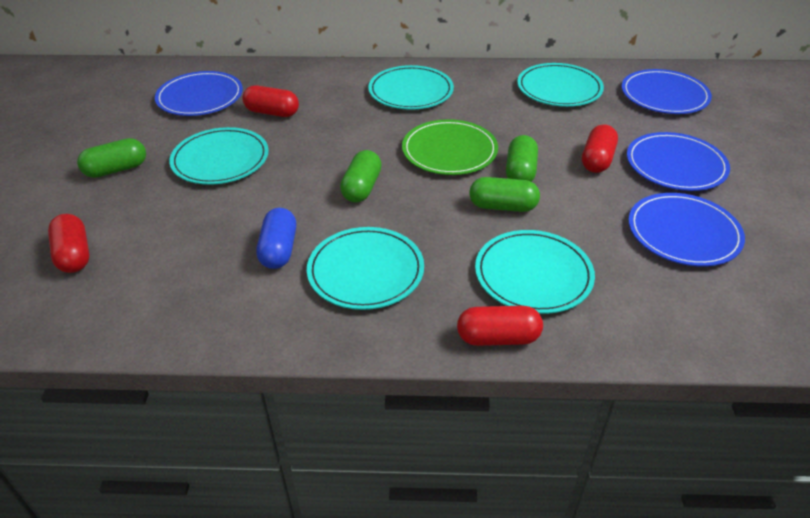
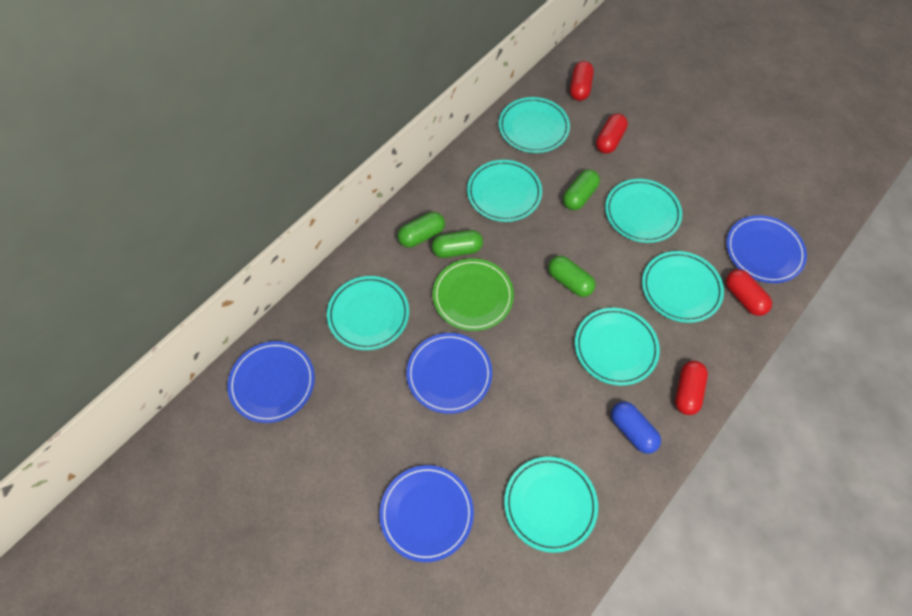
turquoise plate: [169,127,269,185] [307,227,424,310] [368,65,454,110] [475,230,595,314] [517,63,604,107] = 5 -> [327,276,409,350] [467,160,542,222] [499,97,570,153] [504,457,598,553] [575,308,660,386] [605,179,682,243] [642,251,724,323] = 7

